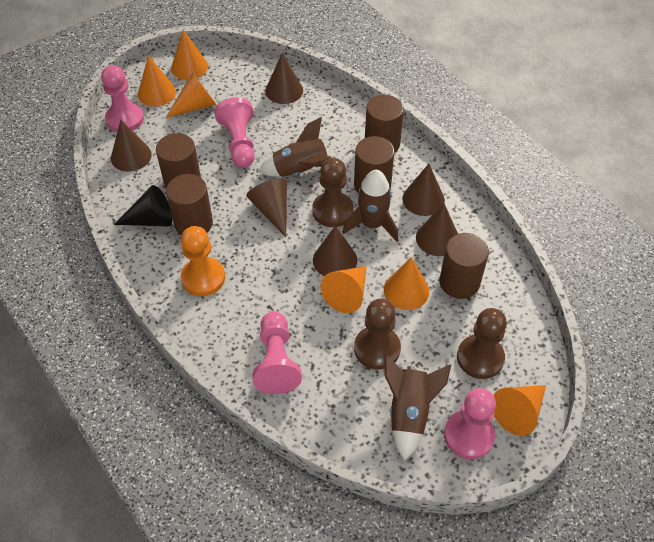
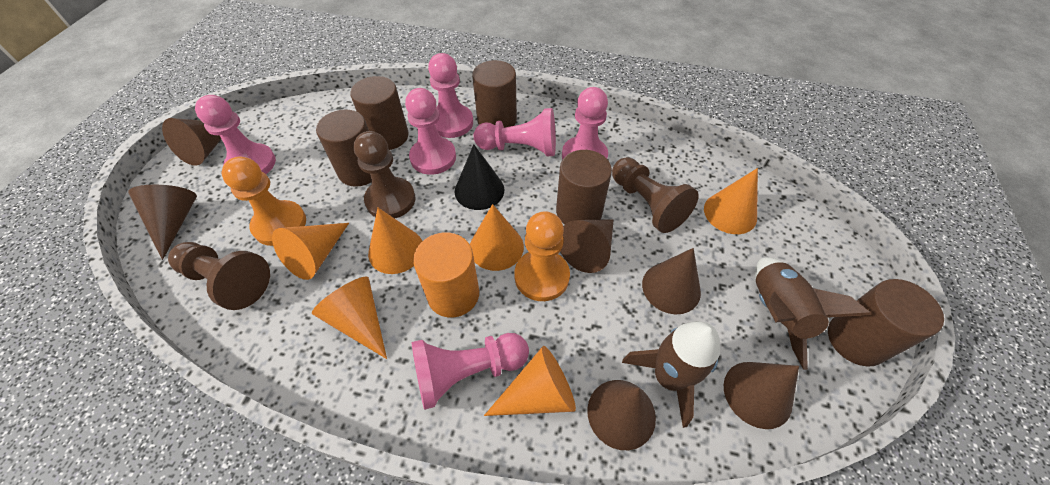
brown rocket: [258,117,332,177] [343,170,398,242] [384,355,451,461] = 3 -> [622,321,720,428] [755,257,871,370] = 2
orange cylinder: none = 0 -> [413,233,479,318] = 1
orange pawn: [181,226,225,296] = 1 -> [222,156,306,246] [514,211,570,301] = 2
pink pawn: [101,65,144,132] [214,97,255,168] [253,311,302,394] [444,388,496,459] = 4 -> [195,95,276,174] [405,88,456,175] [411,333,529,410] [428,53,473,138] [473,108,556,156] [562,87,608,160] = 6

